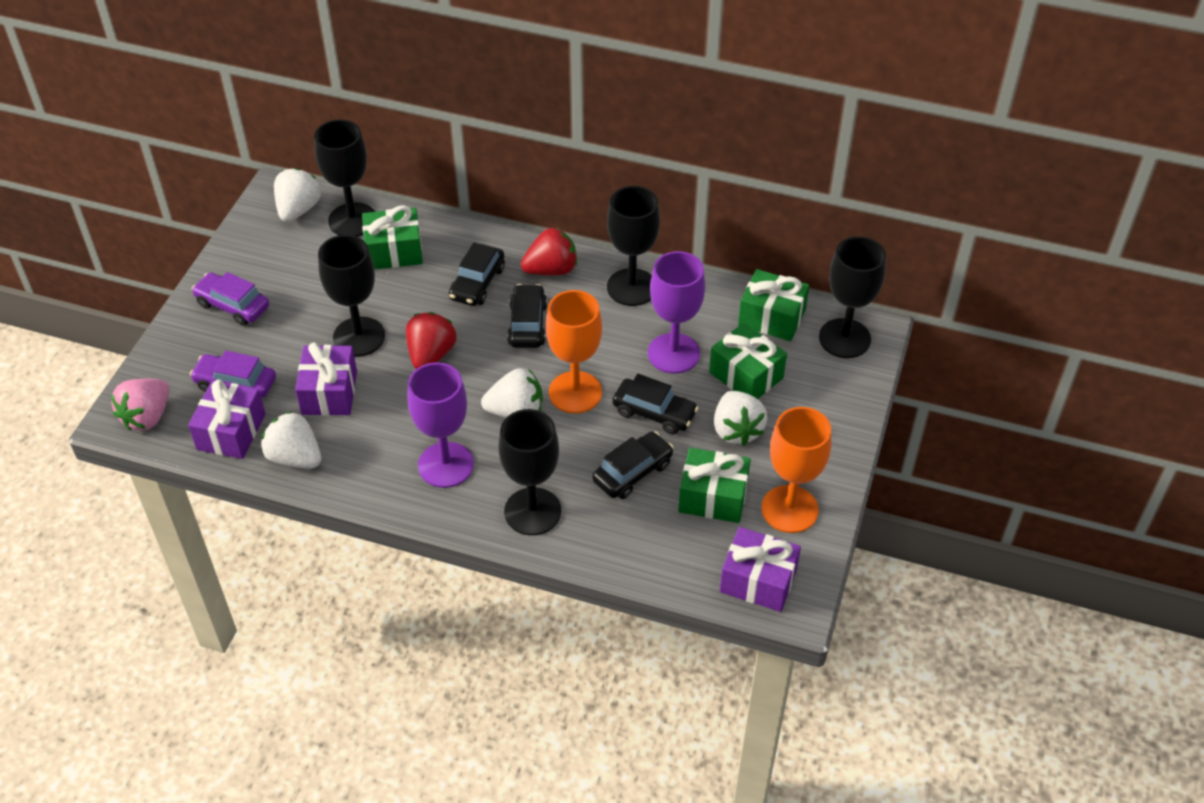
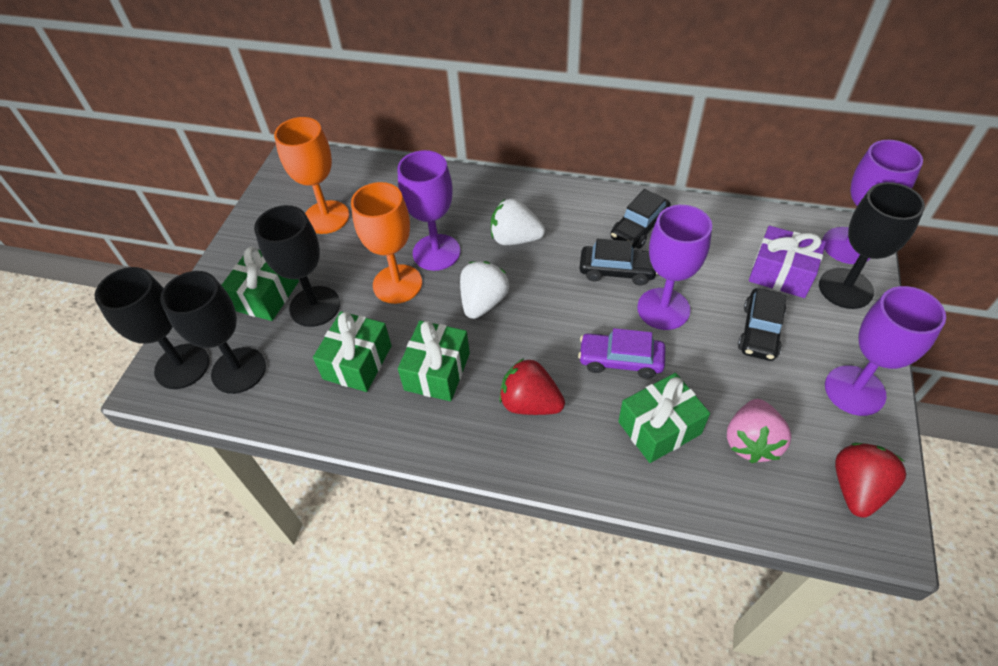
black car: [449,242,505,306] [507,284,547,348] [592,431,674,499] [612,374,699,434] = 4 -> [579,239,658,286] [611,189,671,249] [738,288,786,361] = 3
black goblet: [314,119,375,237] [318,235,385,357] [499,409,561,535] [607,186,660,306] [819,236,886,358] = 5 -> [95,267,209,389] [160,271,266,394] [254,205,340,327] [819,182,925,309] = 4
purple car: [190,350,276,398] [192,272,269,326] = 2 -> [578,328,666,379] = 1
purple gift: [188,379,265,459] [295,342,357,416] [720,527,801,612] = 3 -> [749,226,826,298] = 1
purple goblet: [407,362,474,488] [648,251,705,374] = 2 -> [397,150,460,271] [637,205,712,330] [823,140,923,264] [825,286,946,416] = 4
white strawberry: [261,411,321,469] [274,168,321,222] [481,368,543,418] [714,391,767,446] = 4 -> [460,261,509,319] [491,199,545,245] = 2

